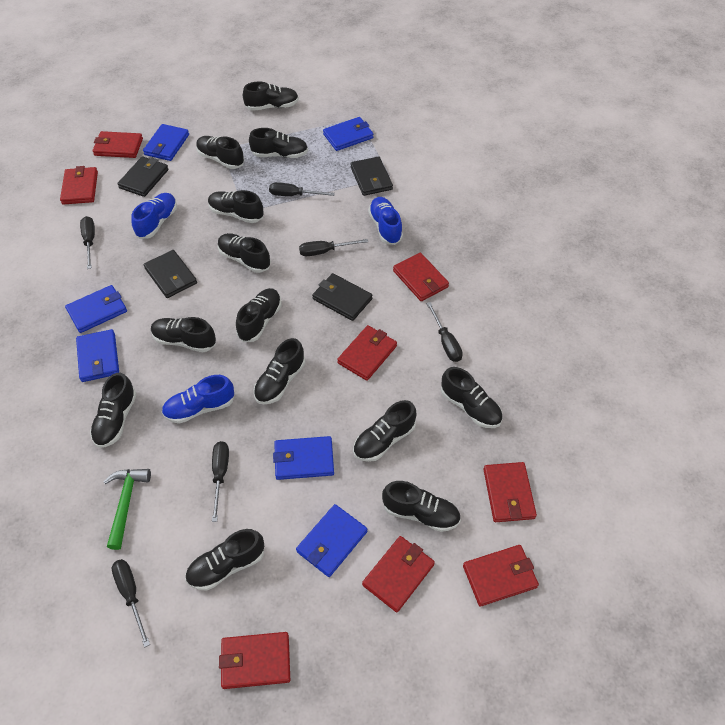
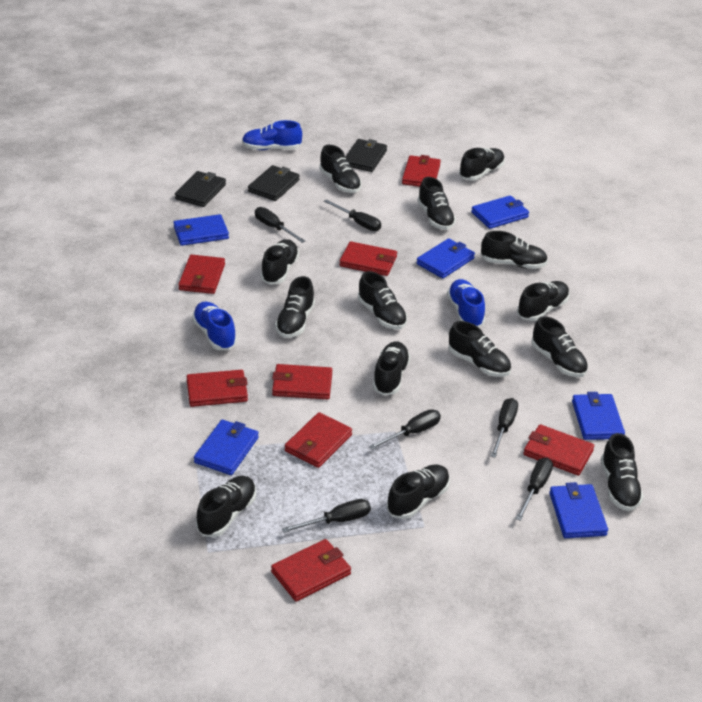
black shoe: [90,373,137,448] [151,317,216,352] [185,529,264,591] [196,136,244,169] [208,190,263,223] [218,233,271,273] [236,288,281,342] [243,81,299,111] [249,128,308,158] [253,338,305,404] [353,400,416,462] [382,481,461,532] [441,367,502,428] = 13 -> [196,476,256,537] [261,239,299,285] [275,276,315,338] [319,145,362,193] [358,271,407,329] [373,342,410,396] [387,464,450,519] [417,177,456,230] [448,321,511,377] [459,148,505,180] [481,231,548,269] [517,281,570,321] [531,316,588,377] [601,433,643,511] = 14
black wallet: [117,156,169,197] [144,250,197,298] [312,273,373,321] [350,156,393,196] = 4 -> [175,171,226,207] [248,165,300,201] [345,139,387,172] = 3
green hammer: [103,469,151,550] = 1 -> none = 0

